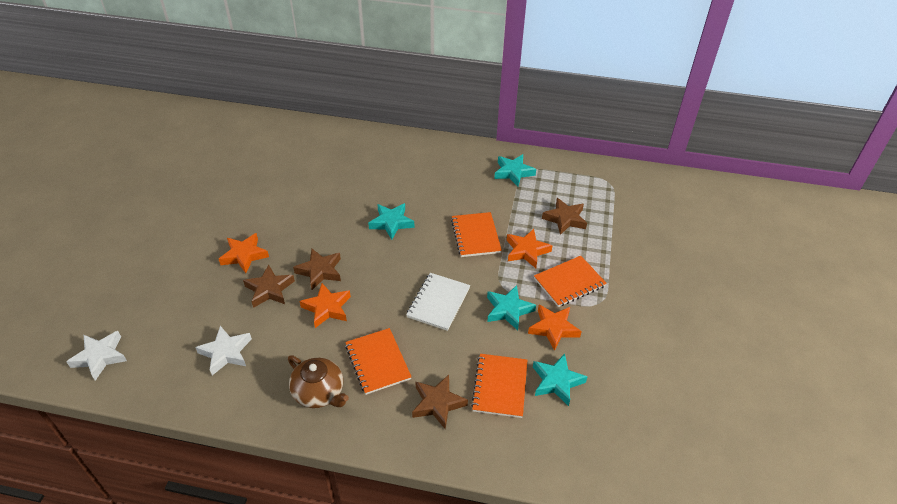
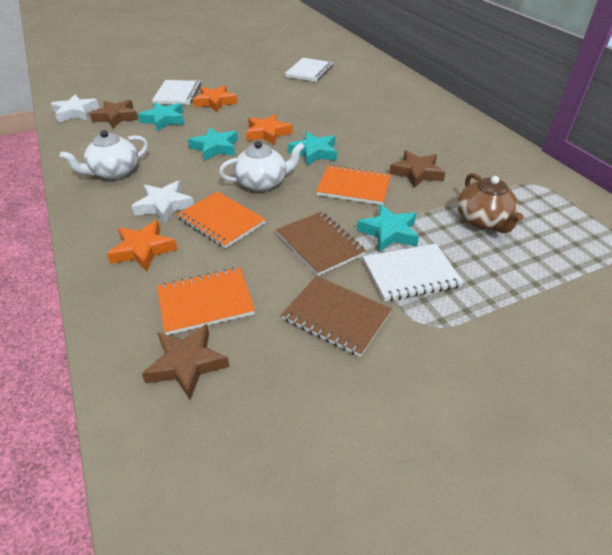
brown notebook: none = 0 -> [276,212,366,276] [281,276,392,357] = 2
brown star: [243,265,295,308] [293,249,341,290] [412,375,468,429] [542,198,587,235] = 4 -> [89,100,139,128] [142,324,230,400] [389,150,446,188] = 3
orange notebook: [345,328,412,395] [451,212,502,257] [471,354,527,418] [534,256,607,307] = 4 -> [157,268,255,335] [177,192,266,249] [316,165,391,205] = 3
orange star: [219,233,269,273] [299,283,351,328] [506,229,553,268] [528,305,582,351] = 4 -> [107,220,177,271] [193,85,237,112] [246,114,293,145] = 3
white notebook: [406,273,470,331] = 1 -> [152,80,201,105] [285,58,333,82] [363,244,464,301] = 3
white teapot: none = 0 -> [60,130,148,179] [219,141,304,191] = 2

